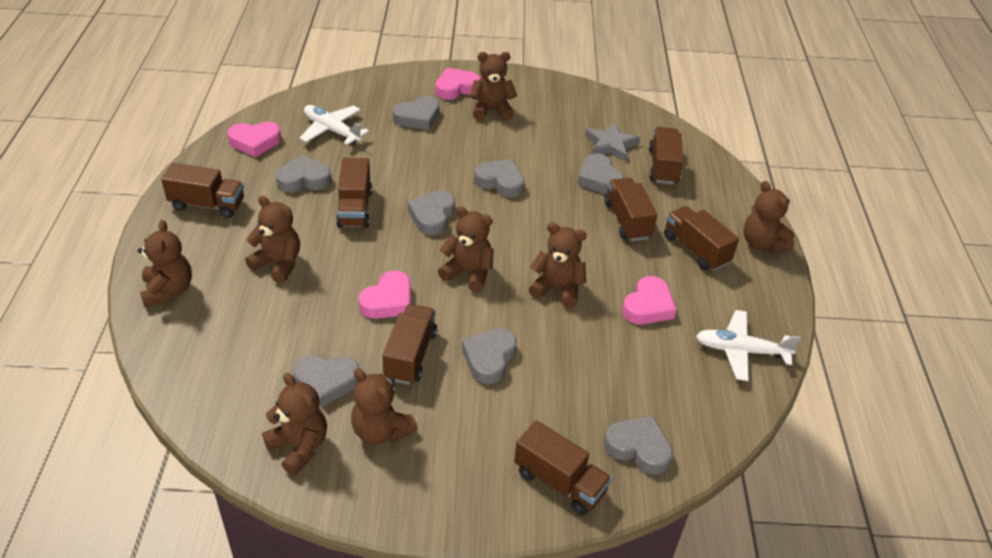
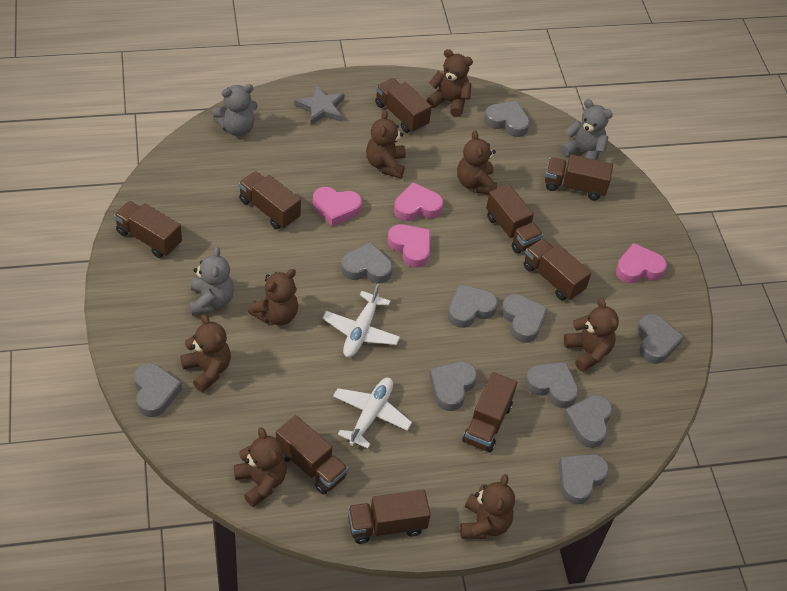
brown truck: [161,163,244,218] [336,158,372,228] [383,304,437,385] [514,420,612,515] [604,178,658,241] [649,127,683,184] [664,206,739,271] = 7 -> [114,201,182,258] [239,171,301,229] [276,415,348,495] [348,490,431,544] [375,78,432,133] [462,372,517,452] [486,184,543,254] [524,239,591,301] [545,155,613,200] = 9
grey heart: [276,155,331,193] [293,355,359,407] [393,96,439,130] [407,190,455,235] [462,328,517,384] [474,159,525,197] [578,153,624,194] [604,416,673,475] = 8 -> [134,363,182,417] [341,242,393,283] [429,362,477,411] [448,284,498,328] [484,101,530,137] [501,294,548,343] [525,362,578,408] [559,454,609,505] [563,395,612,448] [637,314,683,364] = 10
grey teddy bear: none = 0 -> [189,247,234,316] [212,84,258,136] [560,99,613,160] = 3

